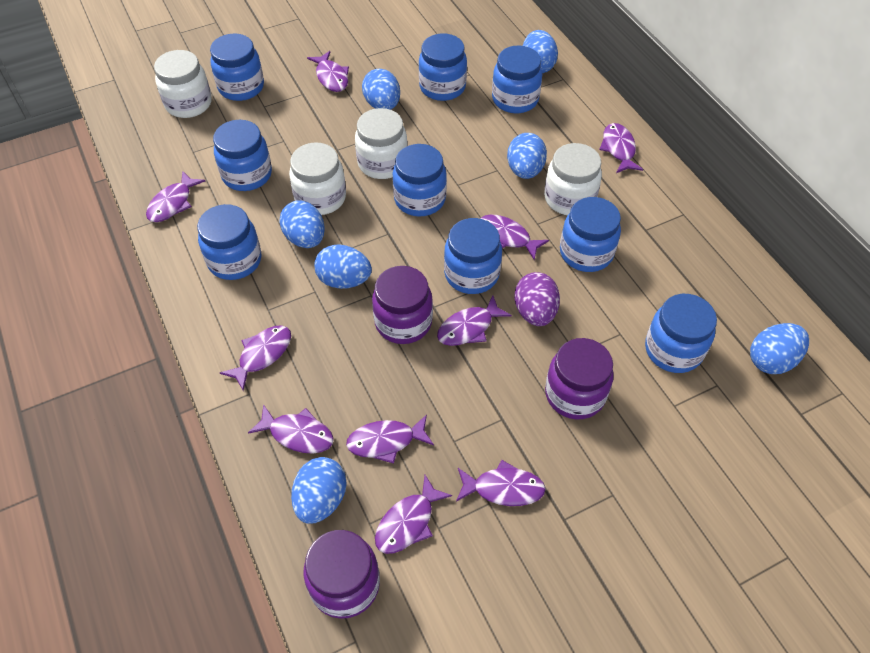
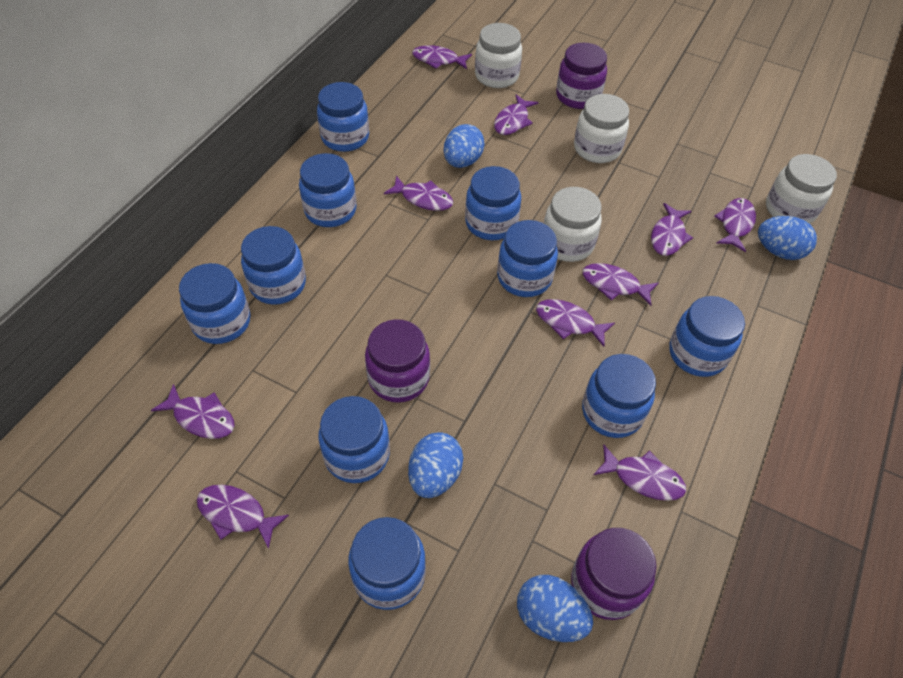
blue egg: [279,200,325,248] [291,457,347,524] [314,244,372,289] [362,69,400,110] [507,133,547,179] [523,30,558,73] [750,323,809,374] = 7 -> [408,432,463,498] [444,124,485,168] [517,575,593,642] [758,216,817,260] = 4
blue jar: [197,204,261,280] [210,34,264,101] [213,120,272,191] [392,144,447,217] [419,33,467,101] [444,218,502,294] [492,46,543,113] [560,197,621,272] [645,294,717,373] = 9 -> [179,263,251,344] [241,226,306,305] [299,153,357,227] [317,82,369,152] [318,396,390,483] [348,517,426,610] [465,166,521,240] [497,220,558,297] [582,354,656,438] [670,296,745,377] = 10
purple egg: [514,272,560,326] = 1 -> none = 0

